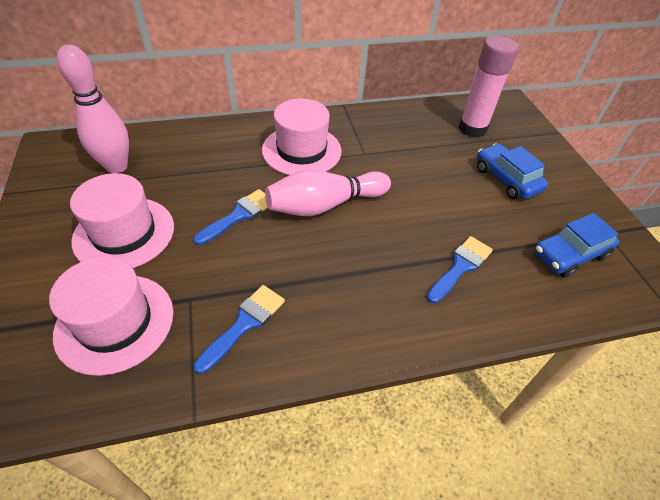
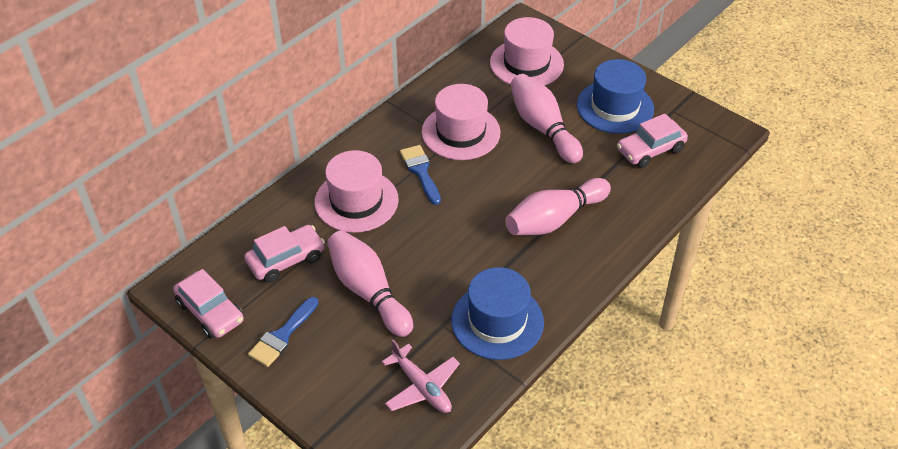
blue brush: [193,189,268,245] [194,285,285,374] [427,236,493,304] = 3 -> [248,297,318,367] [400,145,441,205] = 2
blue car: [477,144,548,200] [534,213,619,278] = 2 -> none = 0
blue hat: none = 0 -> [451,267,544,360] [577,59,654,134] = 2
pink bowling pin: [57,45,129,173] [265,170,391,216] = 2 -> [327,230,413,337] [505,178,611,235] [511,74,583,163] = 3
pink car: none = 0 -> [173,269,244,339] [244,225,325,283] [617,114,688,168] = 3
pink glue stick: [459,36,519,138] = 1 -> none = 0
pink plane: none = 0 -> [382,340,460,413] = 1

